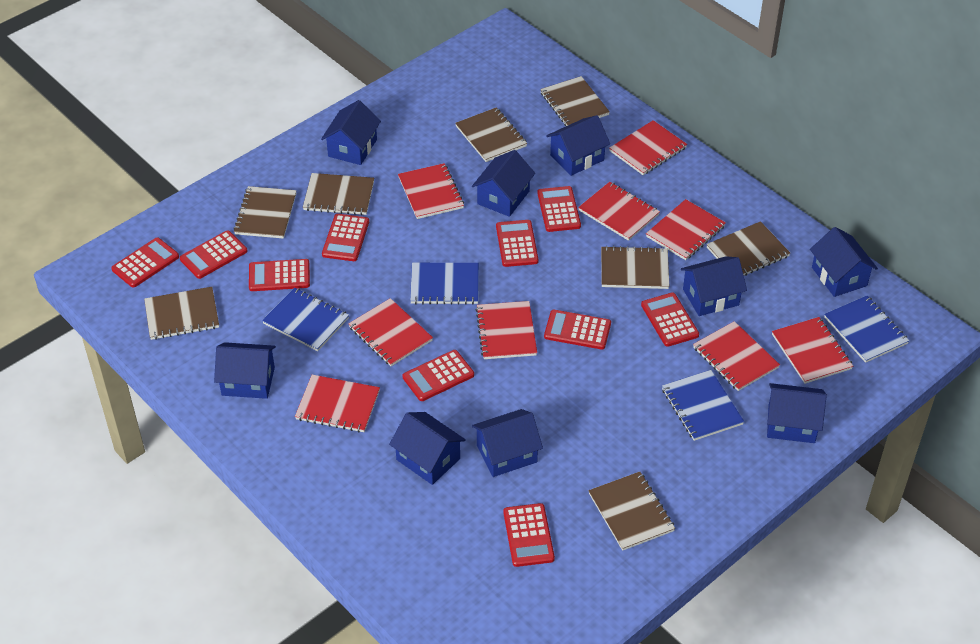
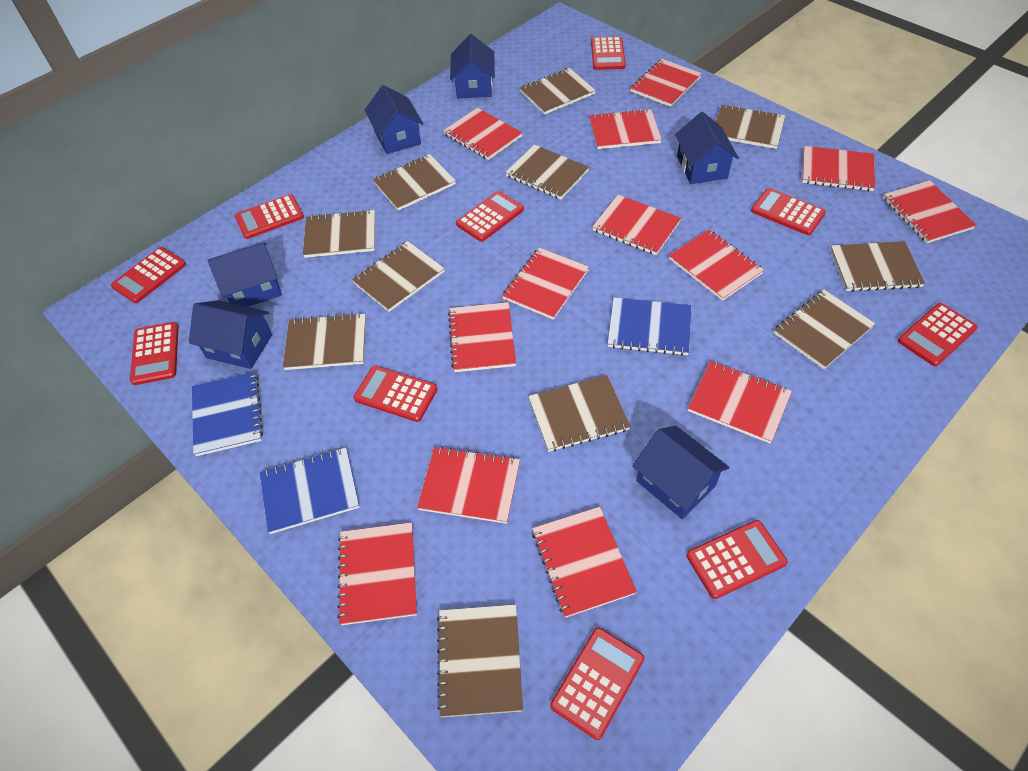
blue house: [214,342,276,399] [321,100,381,165] [389,412,466,485] [472,150,535,217] [472,409,543,477] [546,115,610,176] [681,256,747,316] [767,383,827,443] [810,227,878,297] = 9 -> [189,300,272,369] [208,242,282,307] [365,85,423,154] [450,34,495,99] [632,426,729,519] [675,112,739,184] = 6
blue notebook: [262,288,349,351] [410,263,479,305] [662,370,744,441] [824,296,909,363] = 4 -> [192,372,263,456] [259,448,359,534] [608,298,691,356] = 3
brown notebook: [144,287,219,340] [233,186,297,239] [303,173,374,215] [455,107,527,162] [540,76,610,126] [588,472,675,551] [601,246,669,289] [707,221,790,276] = 8 -> [283,313,366,370] [303,209,375,258] [352,241,445,312] [373,154,456,211] [437,604,523,717] [505,144,589,199] [519,68,596,115] [528,375,631,452] [716,104,785,149] [774,290,875,369] [830,241,925,292] = 11
red notebook: [295,375,380,432] [348,298,433,366] [398,163,464,219] [476,301,537,359] [578,182,660,241] [609,120,687,175] [646,199,726,260] [693,321,780,391] [772,317,853,384] = 9 -> [337,522,417,625] [417,446,520,524] [443,108,522,160] [448,302,516,372] [502,247,589,320] [532,507,637,618] [589,109,662,149] [592,195,681,255] [630,59,702,107] [669,230,764,301] [688,361,792,443] [802,146,875,191] [883,180,977,243] = 13

